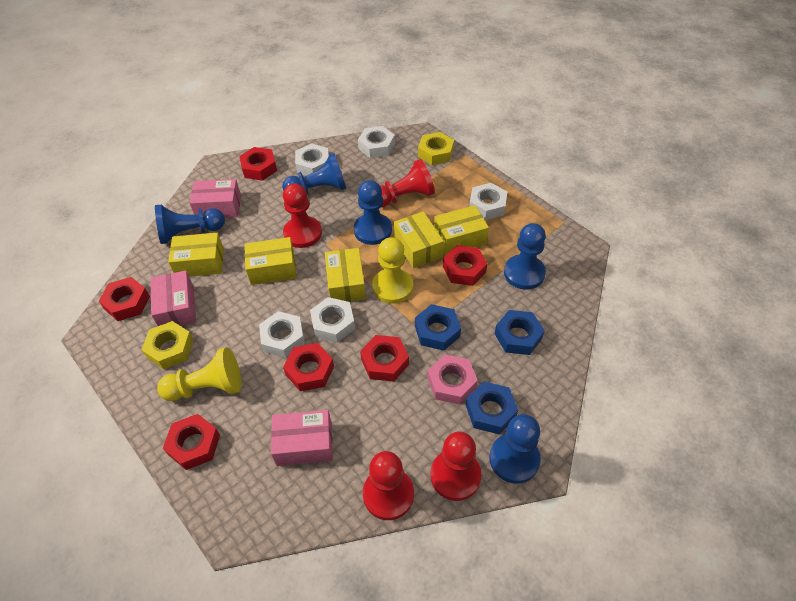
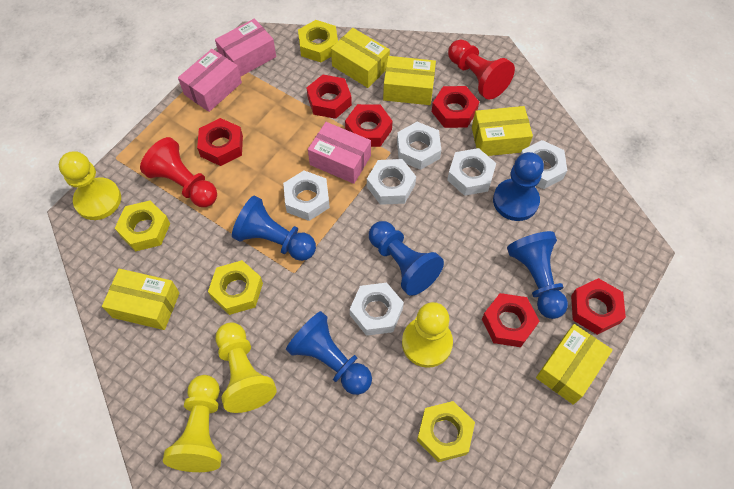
blue nut: [415,304,461,351] [466,382,518,434] [495,310,545,355] = 3 -> none = 0
pink nut: [428,354,478,404] = 1 -> none = 0
red pawn: [283,183,322,248] [363,451,414,520] [380,159,435,208] [430,432,481,501] = 4 -> [140,137,217,207] [448,40,515,100] = 2
white nut: [259,311,305,358] [295,143,329,176] [310,297,355,343] [358,126,395,158] [469,183,507,220] = 5 -> [283,171,330,221] [350,283,404,336] [367,159,416,205] [397,122,441,170] [447,148,496,196] [521,140,567,189] = 6
yellow nut: [142,321,193,369] [418,132,454,165] = 2 -> [115,200,170,252] [208,260,263,315] [298,20,338,62] [417,401,475,462] = 4
yellow pawn: [157,347,242,401] [372,237,413,304] = 2 -> [59,151,121,220] [163,375,222,472] [216,322,277,413] [402,302,453,368] = 4

